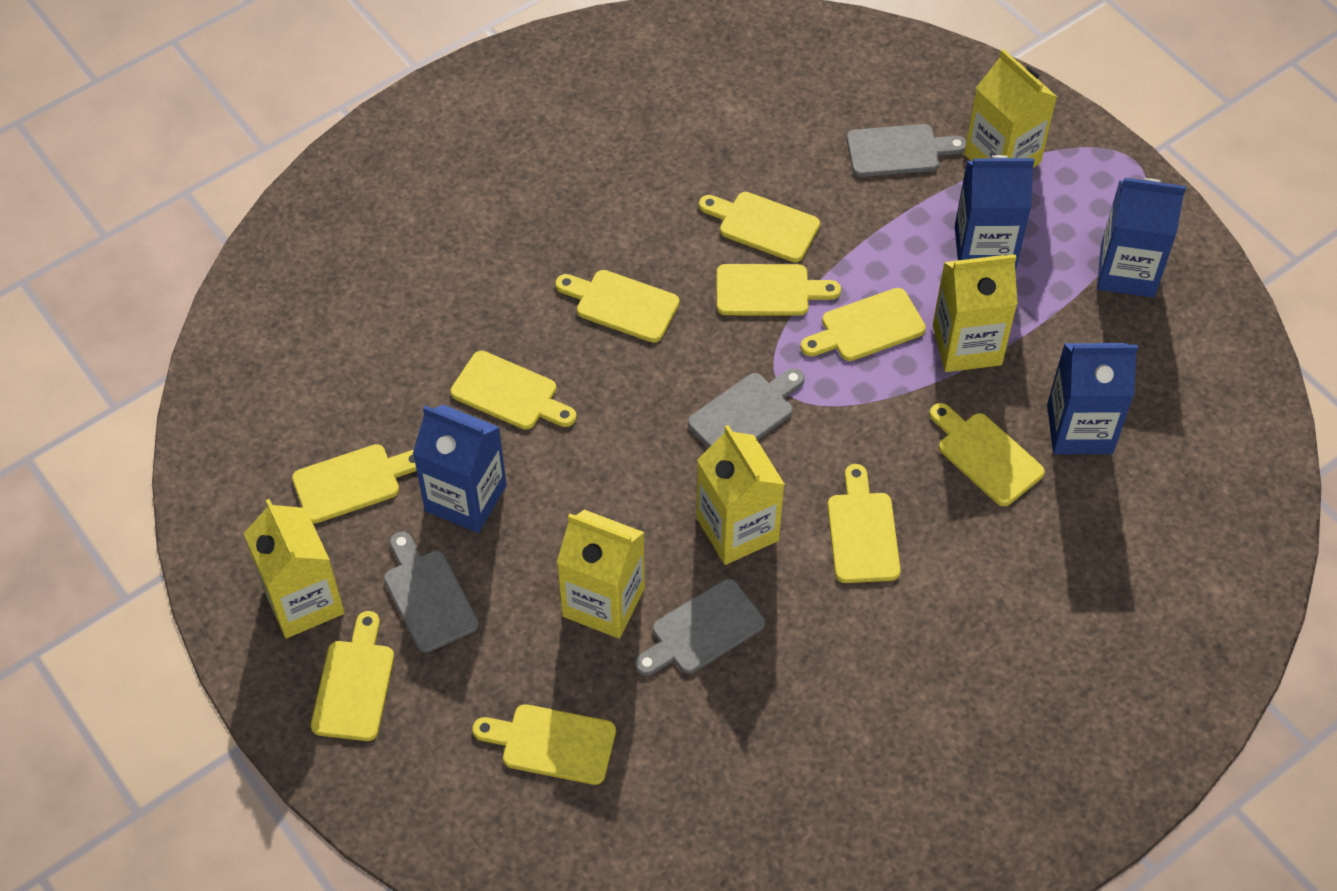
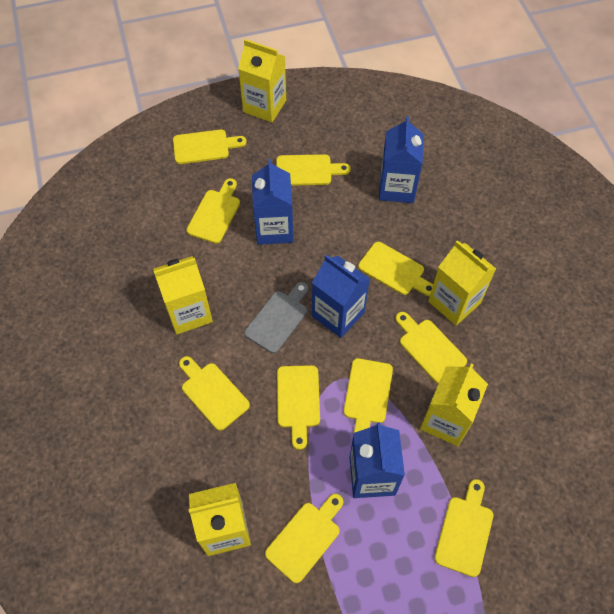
grey cutting board: [384,531,479,653] [635,579,765,676] [688,368,805,448] [847,124,966,177] = 4 -> [244,282,308,353] = 1

